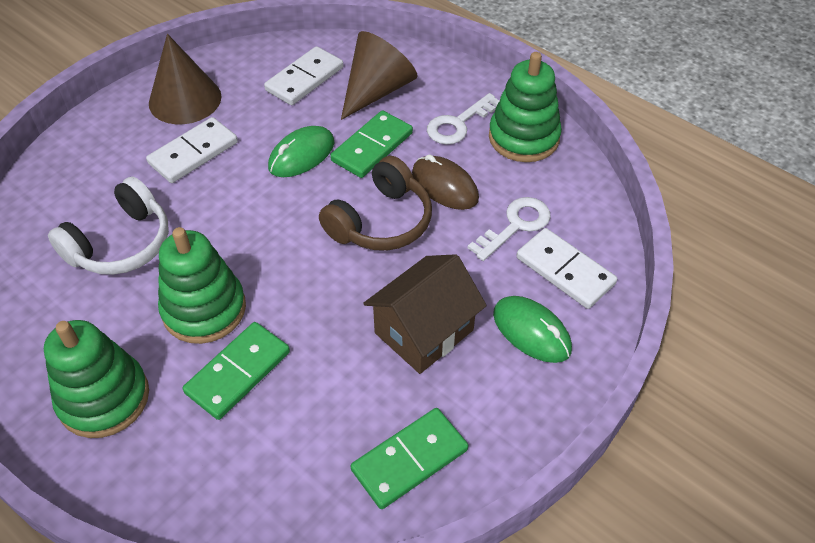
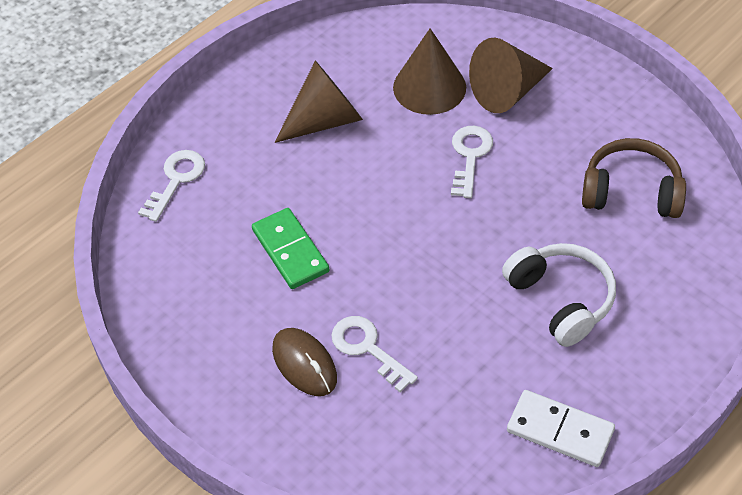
brown cone: [149,34,221,124] [341,31,418,120] = 2 -> [274,61,363,143] [393,28,466,115] [469,38,553,113] = 3
brown house: [363,254,487,374] = 1 -> none = 0
green domino: [183,322,290,420] [330,110,413,178] [351,408,468,509] = 3 -> [252,208,329,289] = 1
green mouse: [268,126,335,177] [493,296,572,363] = 2 -> none = 0
green stacking toy: [44,320,149,438] [158,227,246,344] [489,52,562,162] = 3 -> none = 0
white domino: [146,117,238,183] [264,46,343,105] [517,228,617,309] = 3 -> [507,390,615,467] = 1
white key: [427,93,499,145] [467,197,551,261] = 2 -> [138,150,205,222] [331,316,418,393] [451,126,493,198] = 3

